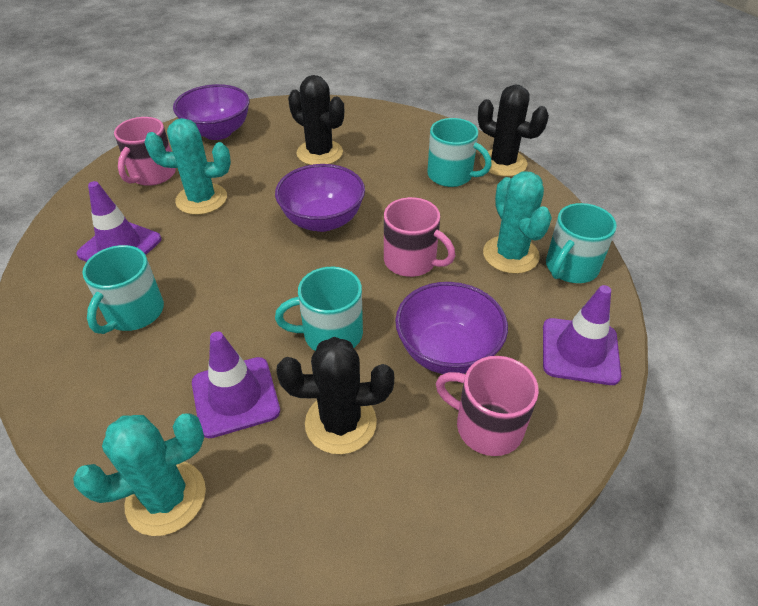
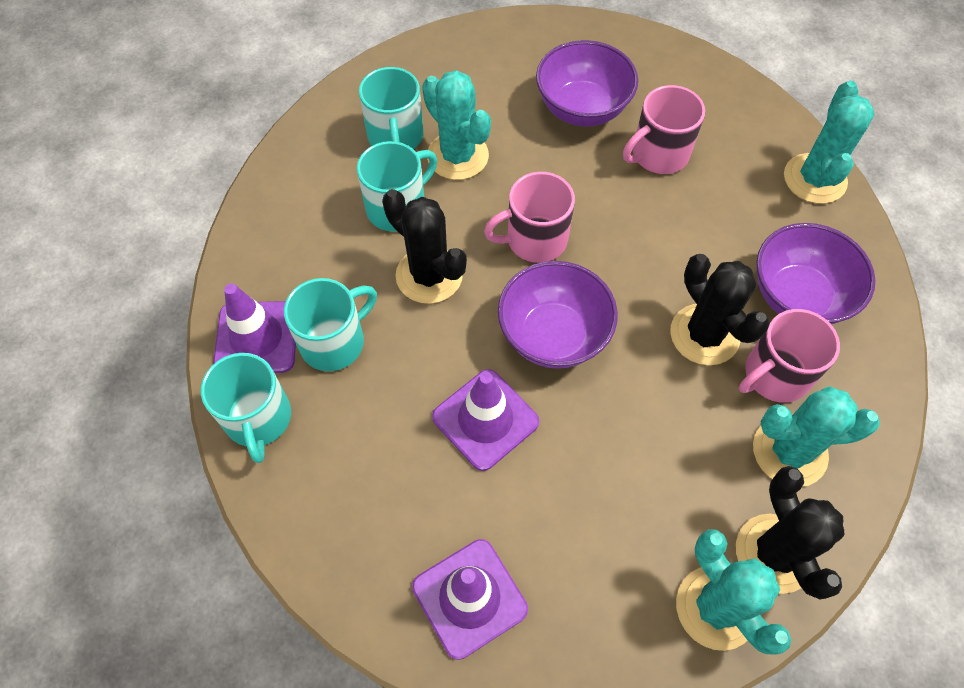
turquoise cactus: [73,413,206,536] [144,118,231,215] [483,171,552,274] = 3 -> [422,70,491,180] [676,529,791,655] [753,386,880,487] [784,81,874,204] = 4

